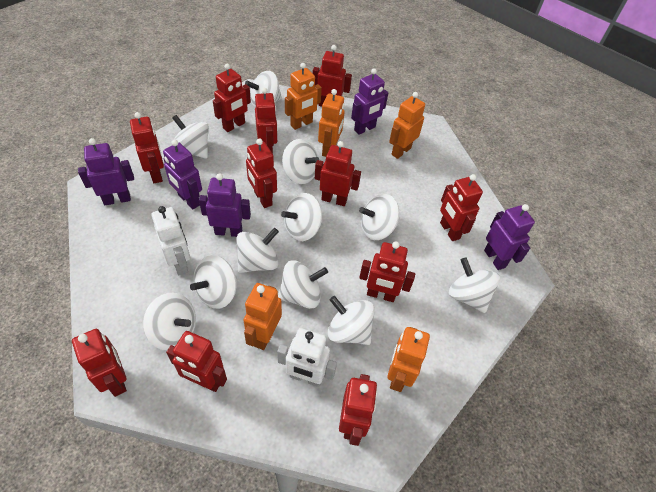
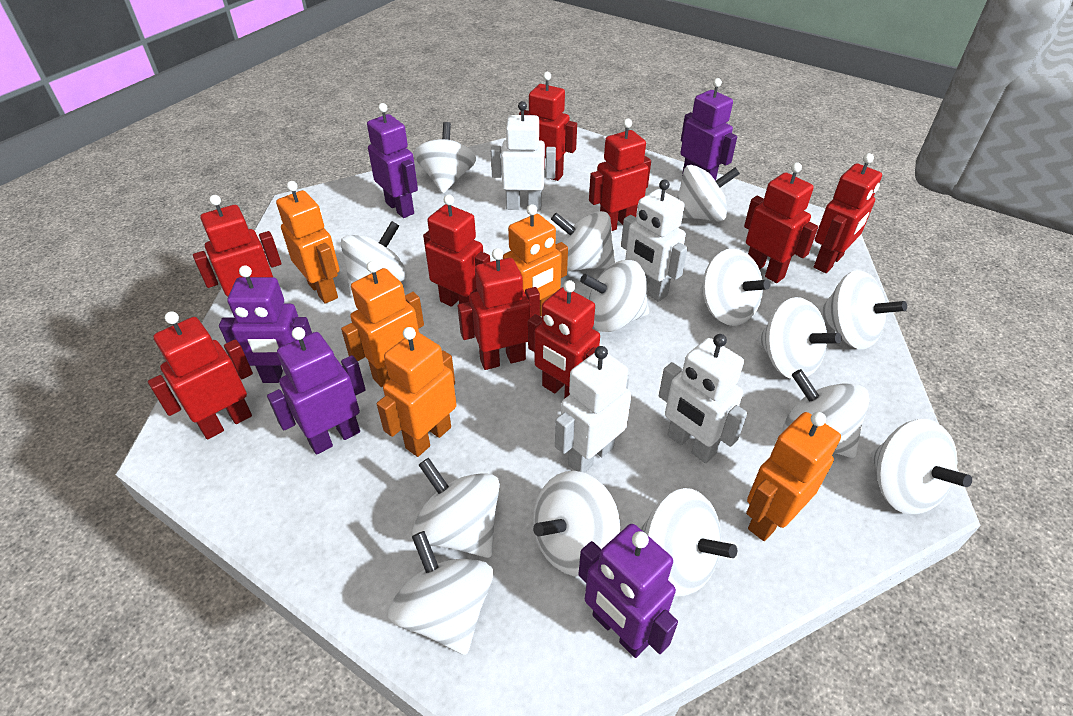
red robot: [72,329,127,397] [130,112,164,183] [166,331,227,392] [213,64,251,132] [246,138,277,208] [255,88,277,154] [313,45,352,107] [315,141,361,206] [339,374,377,446] [359,241,415,302] [440,174,483,241] = 11 -> [148,311,253,439] [193,195,281,296] [423,194,490,307] [458,248,540,370] [519,72,577,181] [528,280,600,399] [589,118,651,231] [744,162,818,283] [814,153,882,273] = 9
white robot: [151,206,190,275] [277,328,337,387] = 2 -> [491,101,556,210] [555,346,631,473] [621,179,688,302] [659,334,747,463] = 4
white spinning top: [143,293,196,350] [172,115,209,159] [190,255,237,309] [236,228,279,273] [245,71,282,108] [278,260,328,309] [281,193,322,241] [282,139,319,184] [328,296,375,345] [359,194,399,240] [449,257,500,313] = 11 -> [341,221,407,296] [388,531,493,655] [412,458,500,558] [414,122,476,193] [533,471,620,577] [551,211,615,271] [580,260,649,332] [640,488,737,596] [677,165,740,222] [700,249,770,326] [758,297,842,380] [783,369,870,458] [819,270,907,350] [871,419,972,515] = 14

